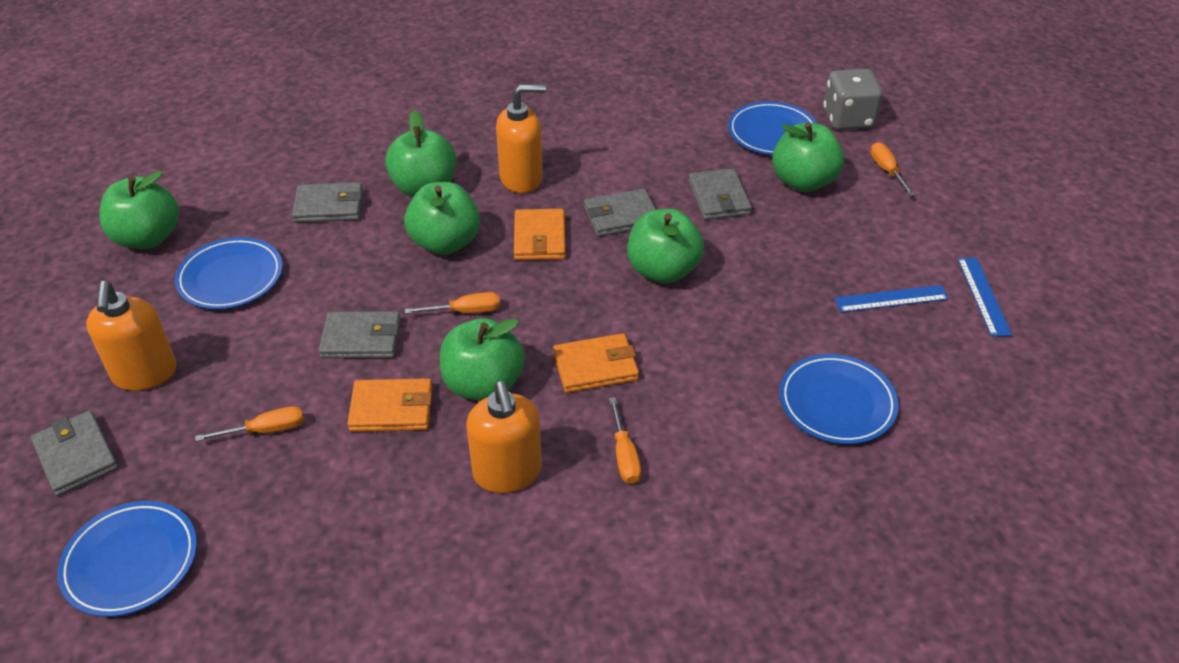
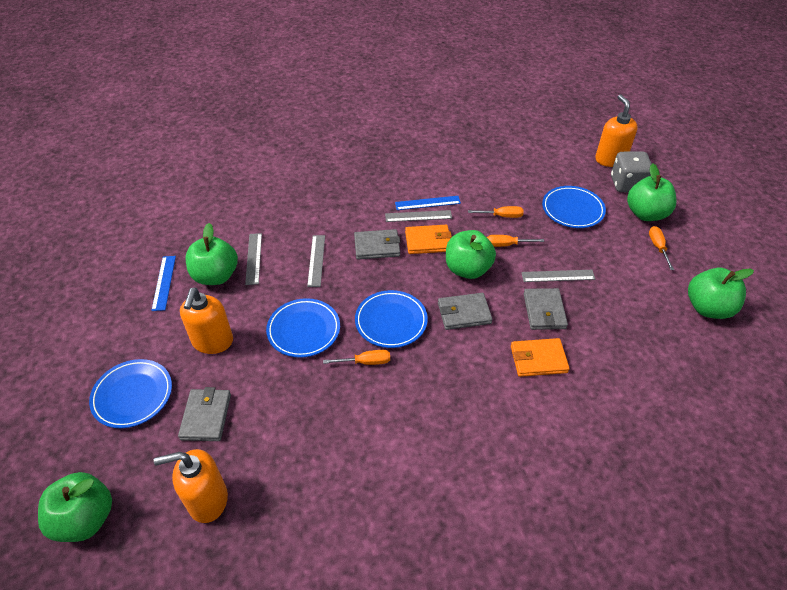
green apple: [100,171,179,249] [385,110,457,197] [404,182,480,255] [440,318,525,401] [627,209,704,284] [772,122,844,192] = 6 -> [38,472,112,542] [185,223,238,285] [446,230,496,279] [627,163,677,221] [688,268,754,319] = 5
grey ruler: none = 0 -> [245,233,262,285] [307,235,325,287] [385,210,452,222] [521,270,595,282] = 4
grey wallet: [31,411,118,496] [292,182,363,223] [318,311,401,359] [584,189,656,237] [689,168,752,220] = 5 -> [178,387,231,441] [354,229,400,259] [438,293,493,330] [524,288,568,330] = 4
orange wallet: [347,378,432,432] [514,209,566,260] [553,333,639,393] = 3 -> [405,225,452,254] [511,338,570,377] = 2

